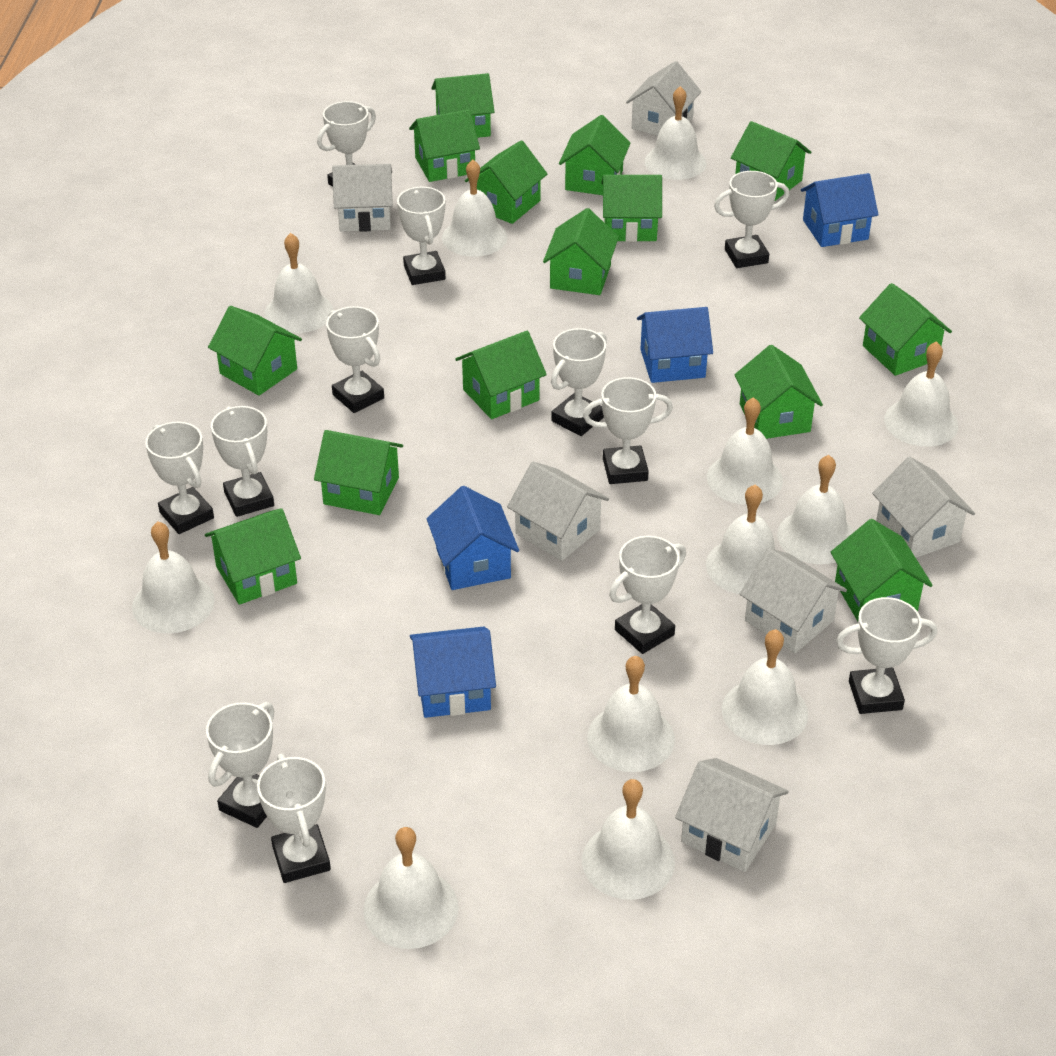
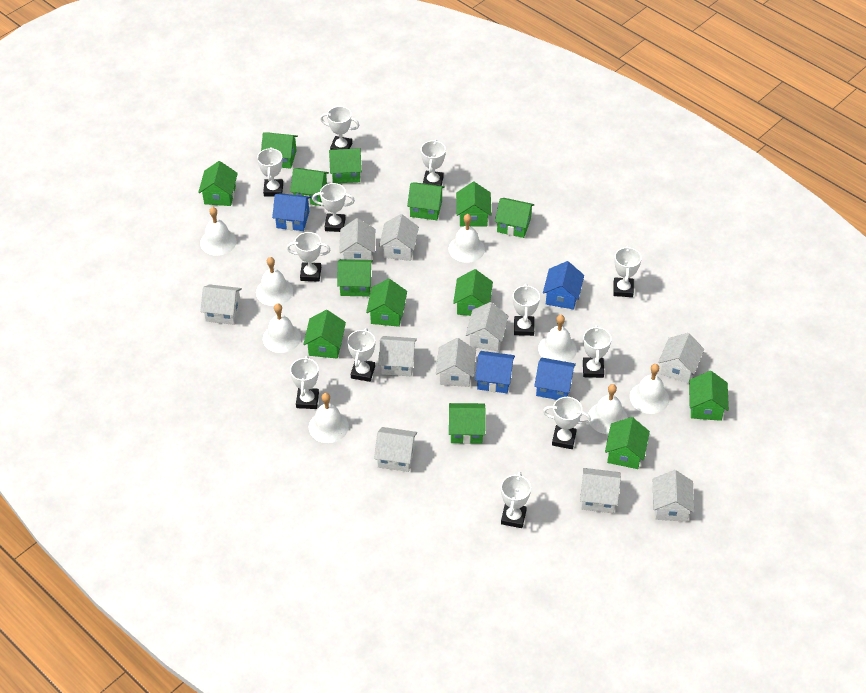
white bell: [132,522,214,633] [264,233,333,333] [363,827,459,949] [442,160,507,257] [582,779,675,900] [587,656,675,772] [644,86,707,180] [706,485,775,594] [707,397,783,505] [722,629,808,745] [777,455,854,564] [884,341,958,447] = 12 -> [200,207,237,256] [256,257,293,306] [263,303,301,353] [309,393,349,443] [449,214,485,263] [538,315,577,362] [588,384,628,434] [630,364,669,414] = 8
white house: [332,164,393,232] [507,462,609,561] [626,61,701,136] [675,758,789,872] [740,548,847,653] [872,457,975,558] = 6 -> [200,284,242,325] [339,218,375,264] [374,427,417,472] [378,336,417,376] [379,214,419,261] [436,338,476,387] [466,302,508,351] [580,468,621,513] [653,470,694,522] [658,333,704,384] = 10

